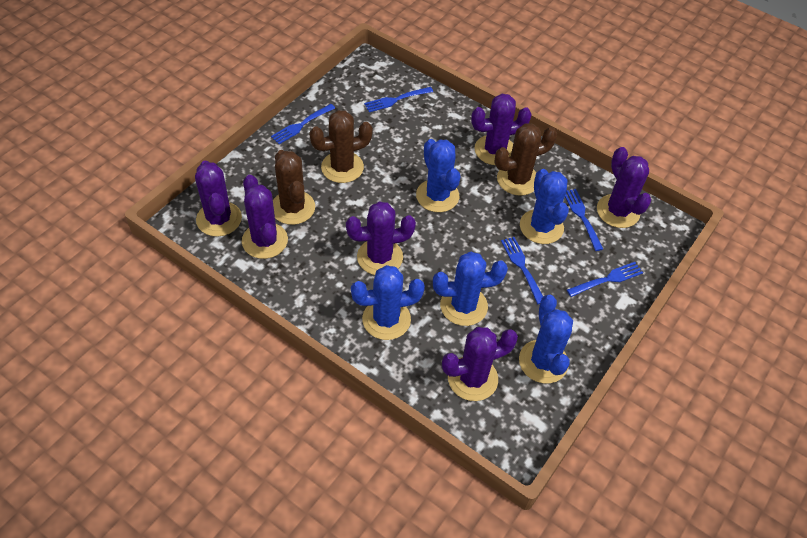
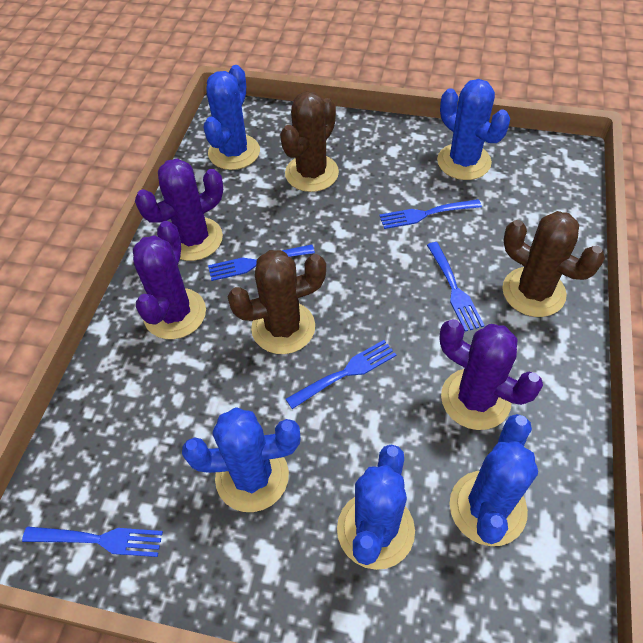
purple cactus: [195,160,242,237] [242,175,288,259] [346,201,416,275] [442,327,518,401] [471,94,532,165] [597,147,651,228] = 6 -> [133,221,206,339] [135,158,223,261] [439,319,543,430] = 3

